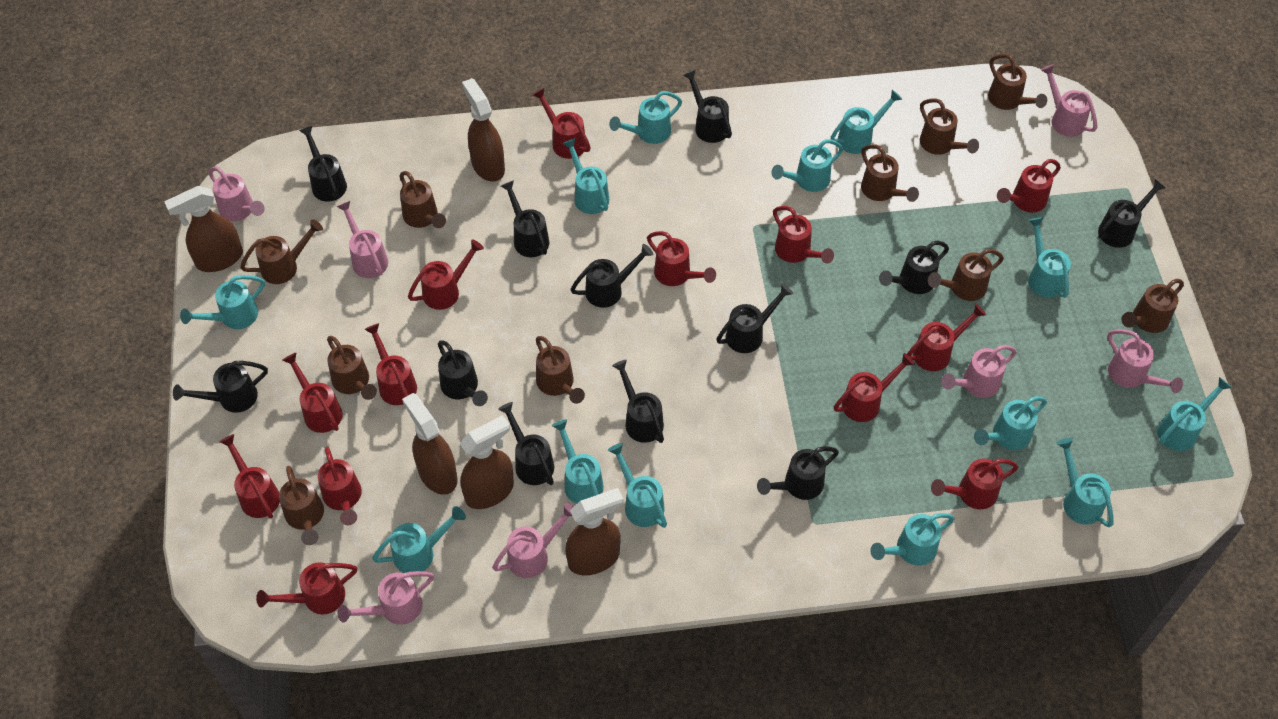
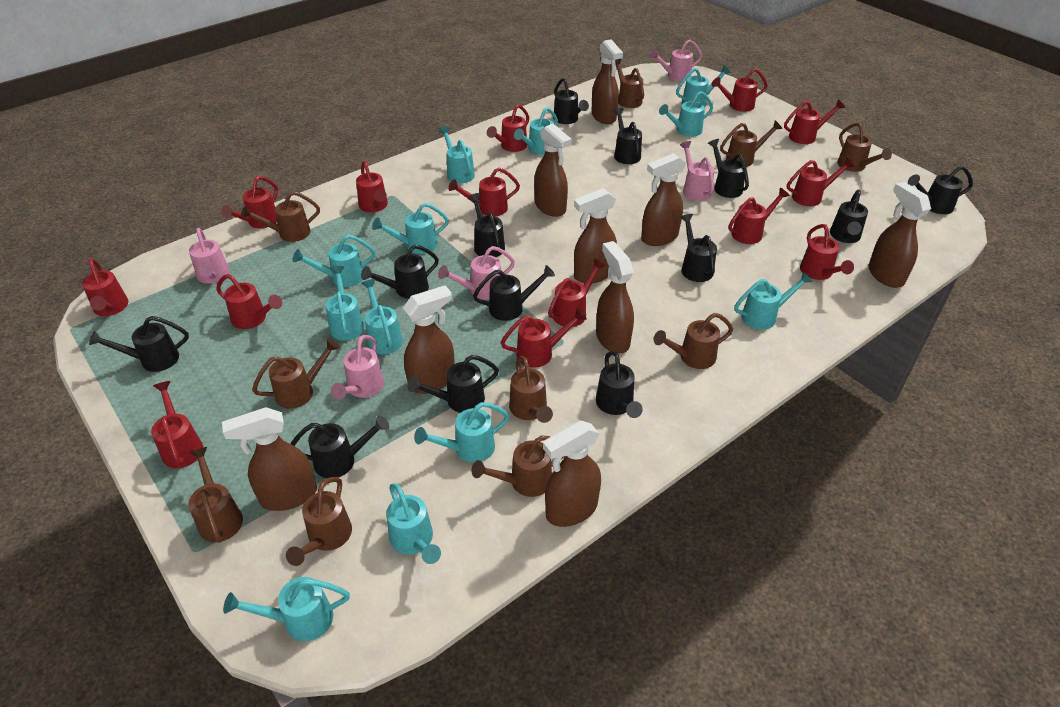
black watering can: [173,361,268,413] [299,126,347,202] [438,340,488,406] [498,402,554,485] [501,180,549,257] [570,244,654,308] [612,360,664,443] [683,70,732,143] [716,284,793,353] [757,446,839,500] [879,241,949,294] [1098,179,1166,248] = 12 -> [89,316,189,372] [290,415,389,478] [361,245,439,299] [407,355,499,413] [468,193,505,257] [473,265,555,321] [553,78,589,124] [596,351,643,418] [613,108,642,164] [680,214,717,282] [708,139,749,198] [830,190,868,243] [908,166,973,214] = 13
brown spray bottle: [164,186,243,272] [402,393,458,495] [460,415,514,509] [462,78,505,181] [565,488,623,575] = 5 -> [222,407,317,511] [403,286,455,394] [534,124,572,217] [543,421,601,527] [574,188,617,283] [591,39,623,124] [596,241,634,354] [641,153,686,246] [868,182,931,288] = 9
pink watering can: [208,166,265,221] [337,201,388,278] [338,571,434,625] [492,503,573,578] [941,345,1017,398] [1041,64,1097,137] [1108,329,1183,393] = 7 -> [189,228,230,284] [331,335,384,400] [438,246,515,300] [650,40,702,81] [680,141,714,201] = 5
red watering can: [219,434,280,518] [256,562,357,615] [282,353,343,433] [318,447,362,525] [364,323,417,405] [408,239,484,310] [533,88,591,159] [647,231,716,286] [773,206,834,264] [834,353,915,422] [907,304,986,371] [931,459,1018,509] [997,159,1061,212] = 13 -> [82,259,128,316] [151,381,203,468] [216,274,282,329] [221,176,278,228] [356,161,388,212] [448,167,520,217] [487,104,529,152] [501,308,587,367] [548,259,606,327] [712,68,768,112] [729,188,790,244] [784,100,845,144] [787,158,854,206] [800,224,854,280] = 14
turquoise watering can: [180,275,265,329] [372,506,466,573] [552,419,604,504] [562,138,610,214] [608,443,667,528] [609,91,682,144] [771,139,843,192] [831,90,902,154] [870,513,955,566] [974,396,1047,450] [1028,217,1071,298] [1057,438,1114,527] [1157,377,1232,451] = 13 -> [223,577,350,641] [293,234,376,287] [326,266,364,341] [361,279,403,354] [372,203,449,254] [386,483,441,564] [414,402,510,463] [438,126,475,183] [514,107,558,155] [659,91,713,137] [676,66,731,106] [734,271,813,330] = 12

